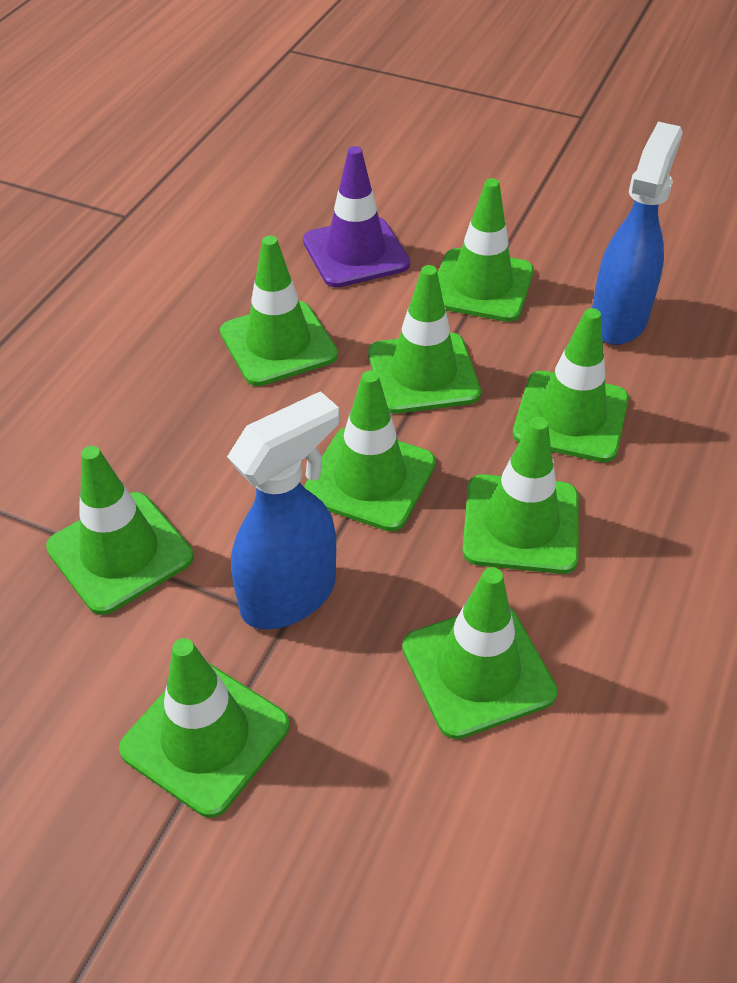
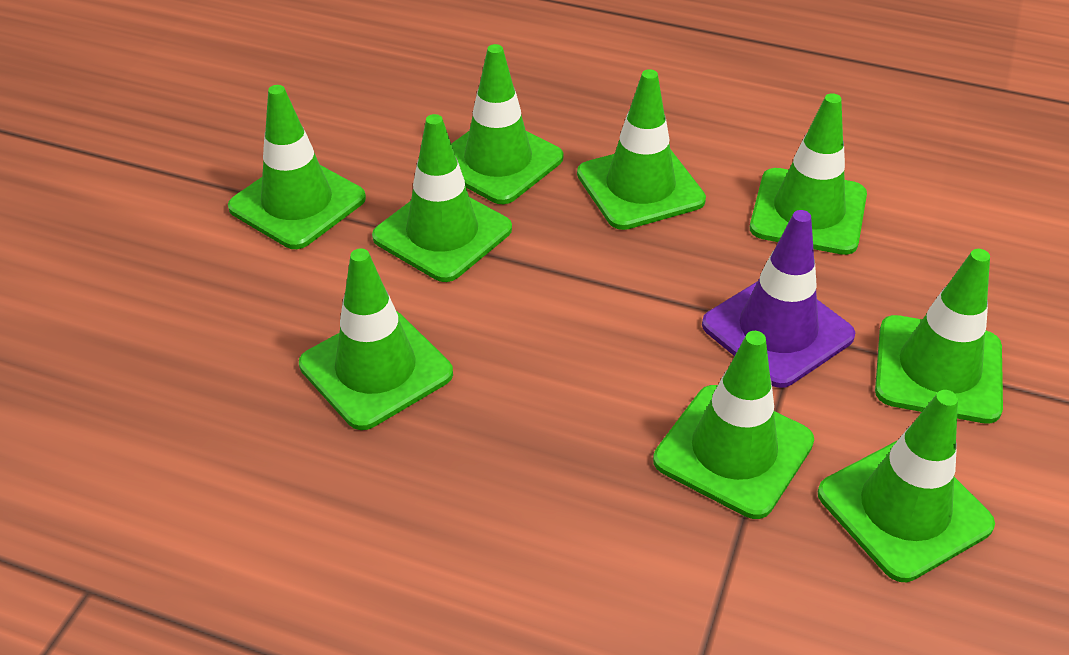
blue spray bottle: [227,391,339,629] [592,122,683,345] = 2 -> none = 0

